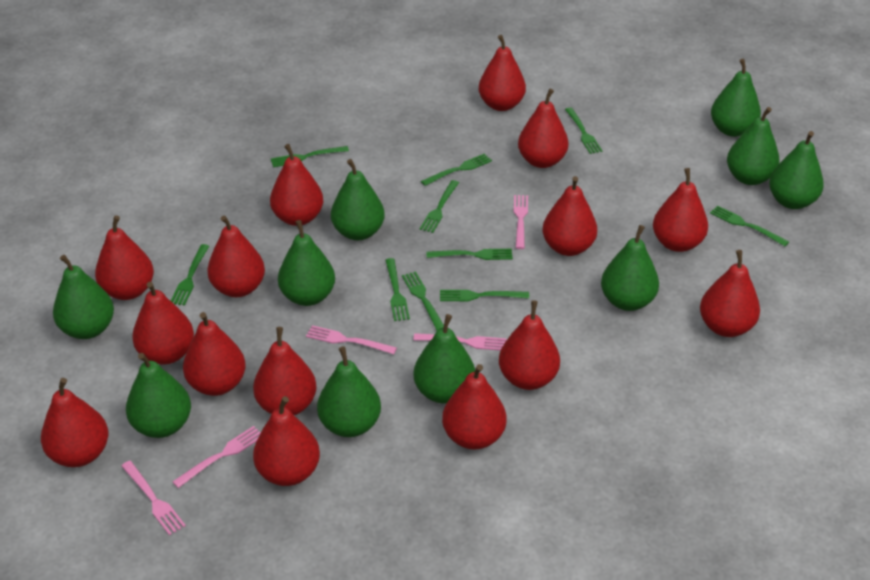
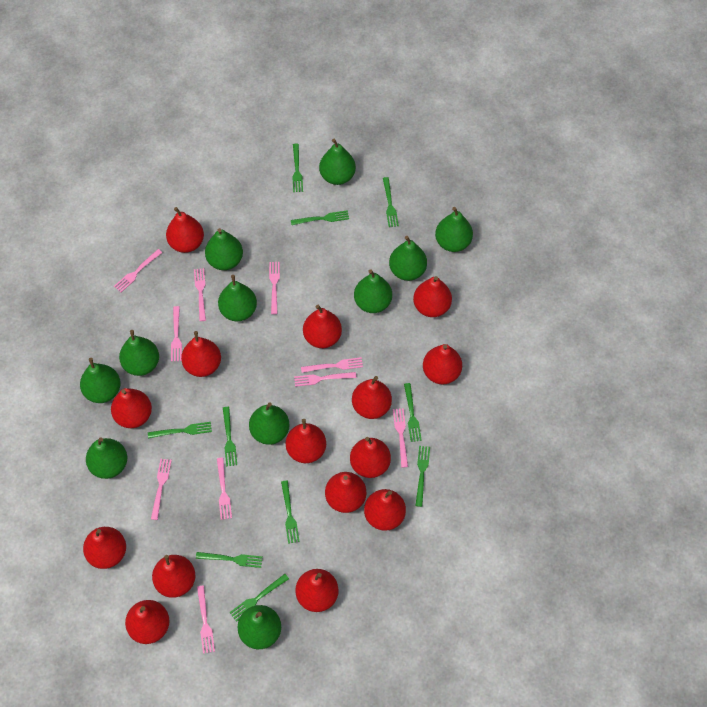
green pear: [53,255,114,339] [126,353,191,438] [278,220,335,306] [317,346,381,437] [331,159,385,240] [414,314,475,404] [601,225,659,311] [711,59,761,137] [727,107,780,185] [769,131,824,209] = 10 -> [80,358,121,403] [86,437,127,479] [119,330,159,376] [205,228,243,270] [218,275,257,321] [238,605,281,649] [249,402,290,445] [319,139,356,185] [354,269,392,313] [389,236,427,281] [435,207,473,252] = 11
pink fork: [121,461,186,536] [172,426,261,488] [306,325,397,354] [413,333,507,351] [514,195,528,249] = 5 -> [114,249,162,292] [151,459,172,520] [171,306,182,362] [194,268,206,321] [197,586,215,654] [217,458,232,520] [269,262,280,314] [294,372,356,387] [301,357,363,373] [393,408,408,468] = 10

